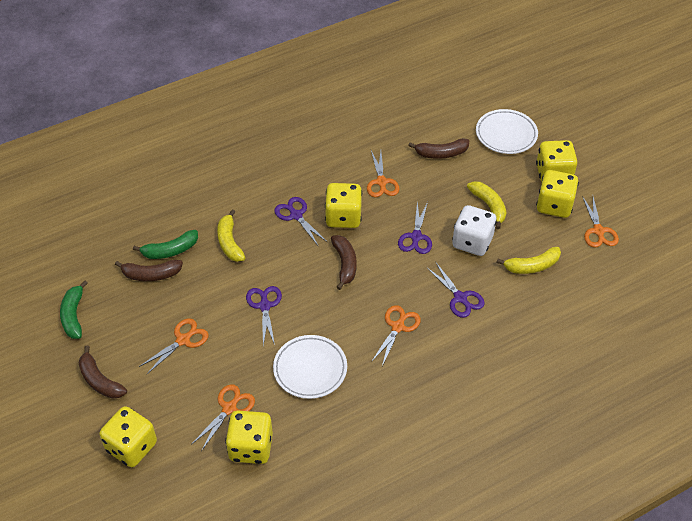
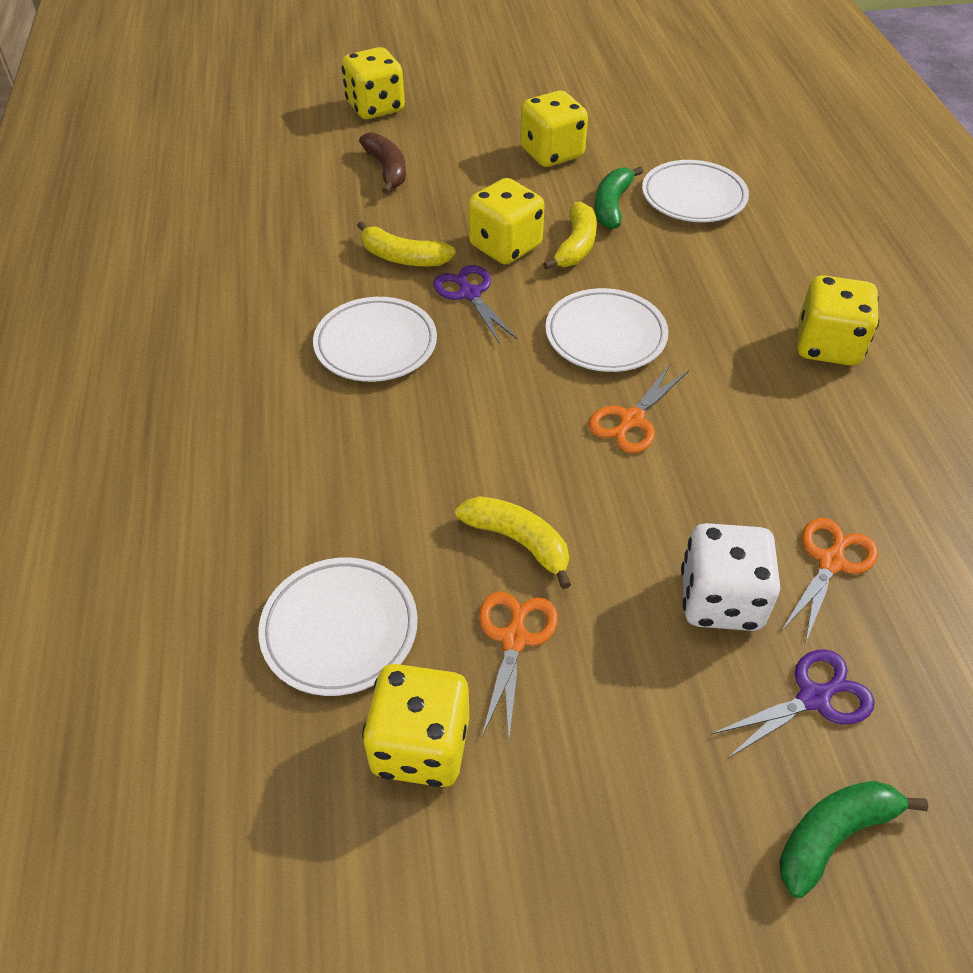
brown banana: [79,346,127,399] [115,260,183,281] [331,235,356,290] [408,138,469,159] = 4 -> [359,132,406,194] = 1
orange scissors: [139,318,209,374] [191,384,255,451] [367,151,400,197] [371,305,421,366] [582,196,619,248] = 5 -> [479,591,558,738] [588,363,689,453] [782,518,878,644] = 3
purple scissors: [246,286,282,345] [274,197,327,245] [398,202,432,254] [427,263,485,318] = 4 -> [433,265,517,344] [712,649,875,759] = 2
white plate: [273,335,347,399] [476,109,538,154] = 2 -> [258,557,418,696] [313,297,437,382] [545,288,668,372] [642,160,749,222] = 4

